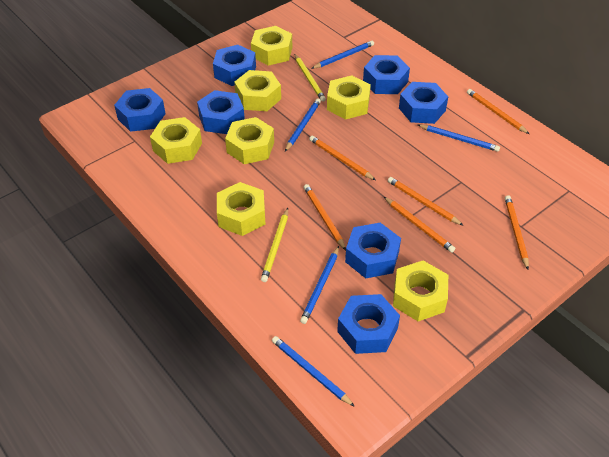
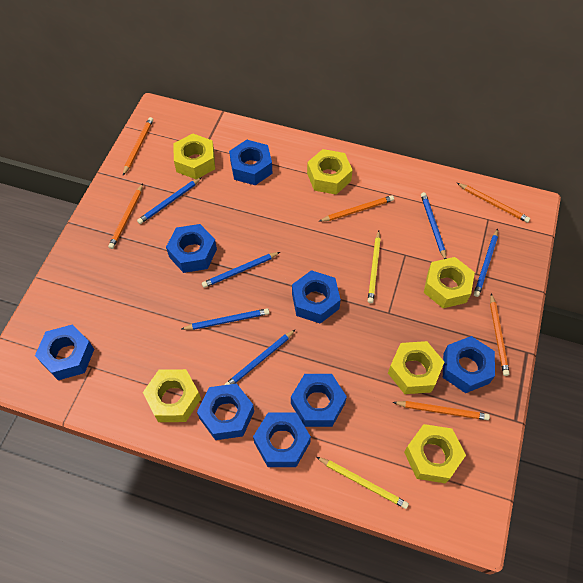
blue nut: [114,88,165,132] [197,90,245,134] [213,45,256,86] [337,294,400,354] [345,223,401,278] [363,55,410,94] [399,82,448,124] = 7 -> [35,325,94,380] [166,224,217,273] [197,383,254,440] [229,140,272,185] [253,412,311,467] [291,374,347,427] [292,270,341,324] [443,336,495,393] = 8
blue pencil: [272,336,355,407] [285,98,321,152] [300,246,339,324] [311,41,374,69] [418,124,500,152] = 5 -> [137,177,202,224] [182,308,269,330] [202,252,280,288] [224,329,296,385] [421,192,446,259] [474,229,498,297] = 6
yellow nut: [150,117,202,164] [217,182,265,236] [225,117,274,164] [234,70,281,111] [251,26,292,66] [327,75,371,119] [393,260,448,321] = 7 -> [143,369,201,422] [173,133,215,179] [307,149,353,195] [388,341,444,394] [404,424,466,483] [424,257,475,308] = 6

